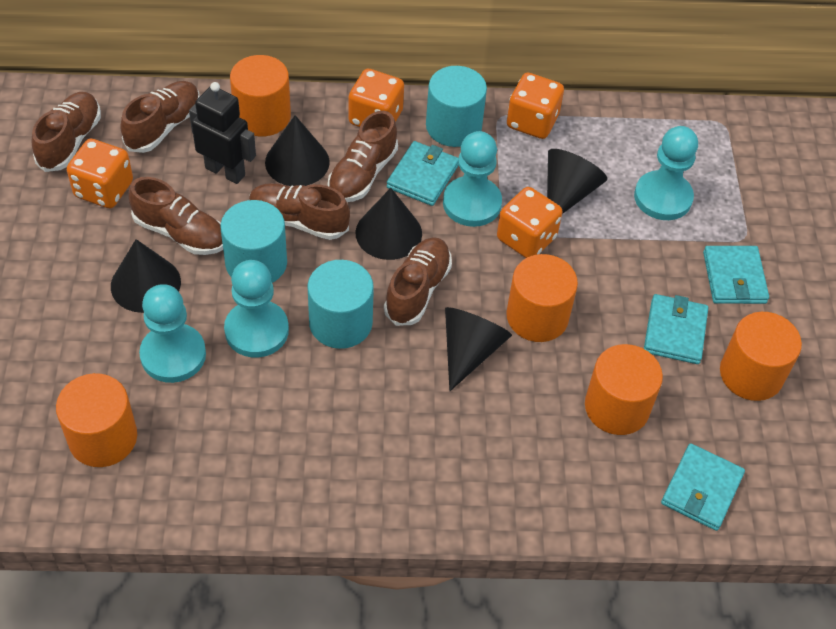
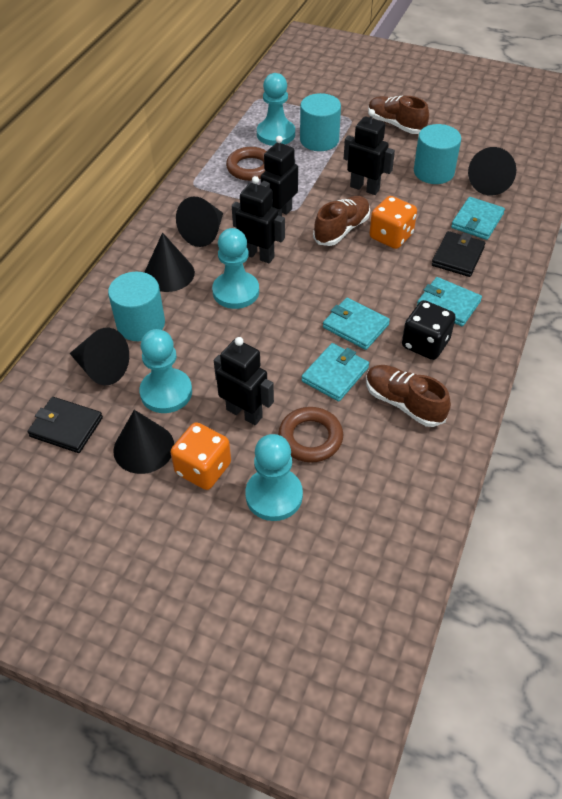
black dice: none = 0 -> [402,300,456,360] = 1
black robot: [189,82,256,184] = 1 -> [214,337,274,425] [232,176,285,263] [260,136,298,216] [344,109,395,195] = 4
black wallet: none = 0 -> [27,397,103,453] [432,231,485,277] = 2
brown ring: none = 0 -> [226,147,266,181] [278,407,343,463] = 2
brown shoe: [32,92,101,172] [120,81,200,153] [129,177,223,255] [249,183,350,240] [328,111,398,202] [384,237,452,326] = 6 -> [313,196,370,246] [366,365,451,427] [368,96,429,134] = 3
orange cylinder: [56,373,137,467] [230,55,291,137] [507,254,578,342] [585,344,663,435] [720,312,802,401] = 5 -> none = 0
orange dice: [67,139,133,208] [349,69,404,127] [497,187,563,258] [507,73,564,139] = 4 -> [171,422,231,490] [369,196,417,249] = 2

